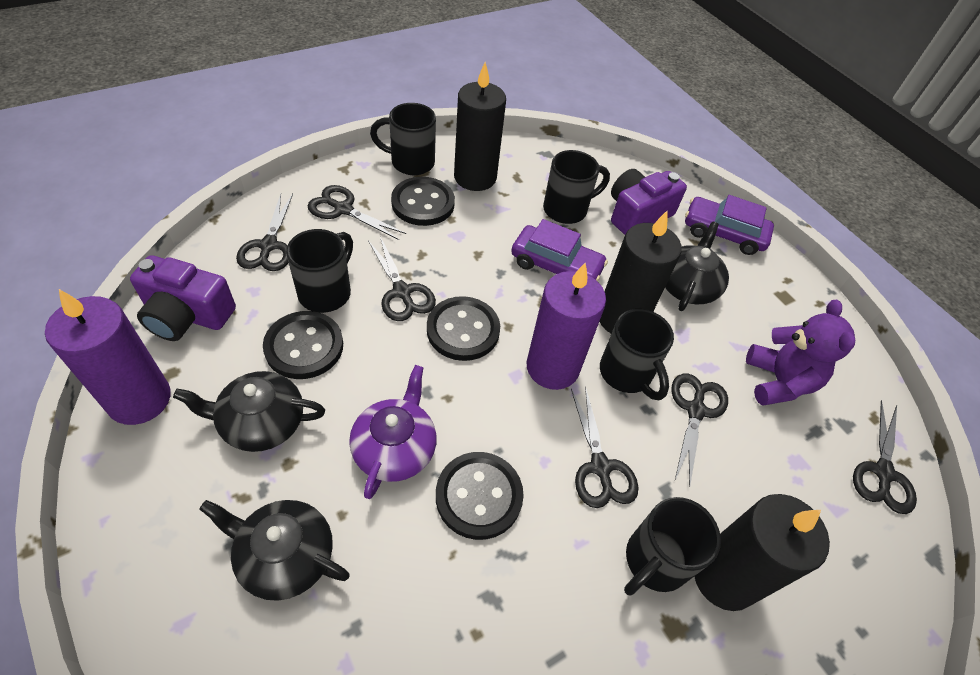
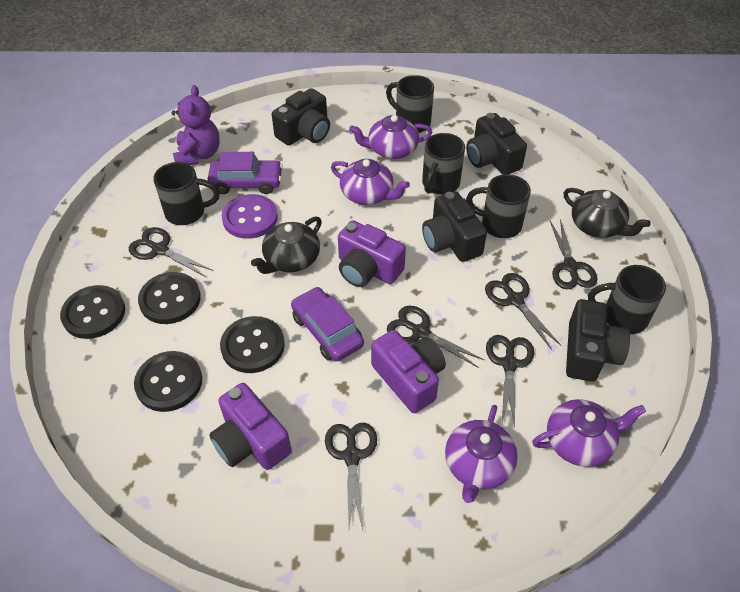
black camera: none = 0 -> [272,88,330,146] [422,191,487,262] [466,113,527,175] [566,299,630,382] = 4
black candle: [454,62,506,191] [599,211,682,334] [694,494,830,611] = 3 -> none = 0
black teapot: [173,371,325,452] [199,500,350,601] [665,222,729,311] = 3 -> [251,216,322,274] [563,188,651,238] = 2
purple button: none = 0 -> [222,194,278,239] = 1
purple camera: [130,255,236,341] [611,169,687,235] = 2 -> [209,383,291,470] [338,220,406,287] [371,330,446,413] = 3
purple candle: [45,289,171,425] [527,263,606,390] = 2 -> none = 0
purple teapot: [349,365,437,499] = 1 -> [331,159,410,205] [349,115,433,159] [445,405,518,503] [532,399,646,467] = 4

